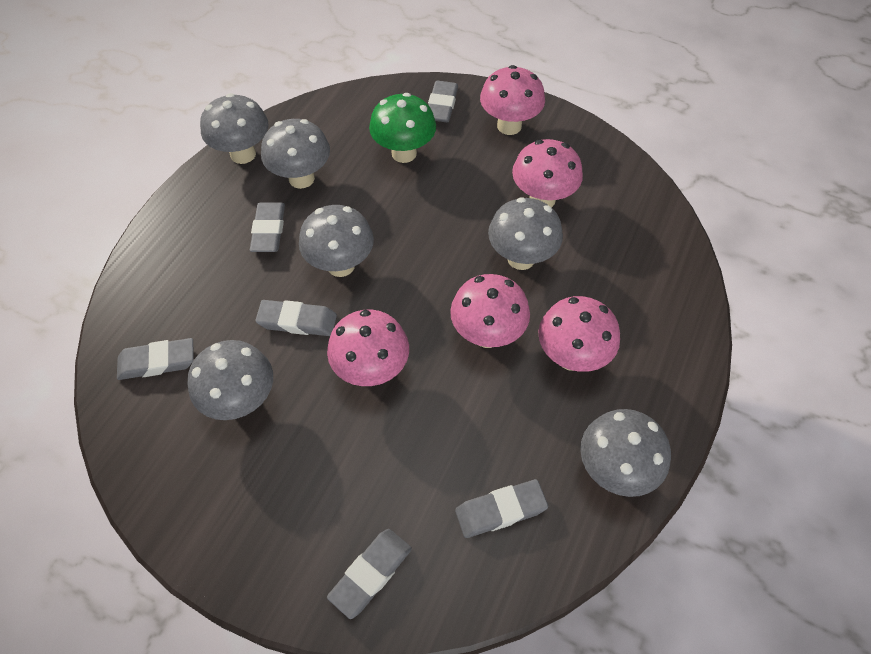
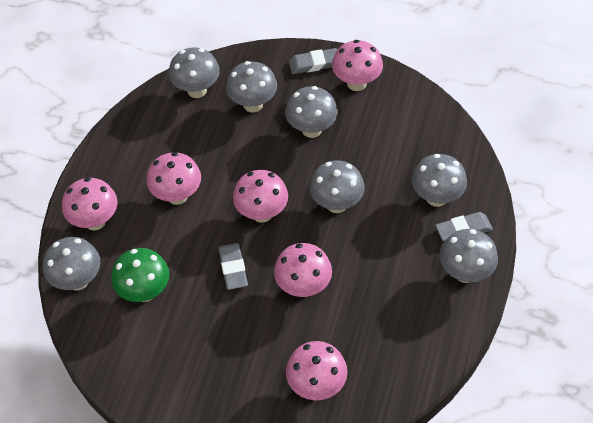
grey eraser: [117,338,194,380] [250,202,285,252] [255,300,337,336] [327,529,412,619] [428,81,458,122] [455,479,548,538] = 6 -> [218,243,248,290] [289,48,337,74] [435,212,493,242] = 3
grey mushroom: [187,340,273,420] [200,93,268,164] [261,119,330,189] [299,205,374,277] [488,197,563,270] [580,409,671,497] = 6 -> [43,237,100,291] [169,47,220,98] [226,61,277,112] [285,86,338,138] [309,160,365,213] [412,154,467,207] [440,229,498,283] = 7
pink mushroom: [327,310,409,386] [450,274,530,348] [480,65,545,135] [512,139,583,208] [538,296,620,372] = 5 -> [62,178,118,230] [147,152,201,205] [233,170,288,223] [274,243,332,297] [286,341,348,400] [332,40,383,91] = 6

